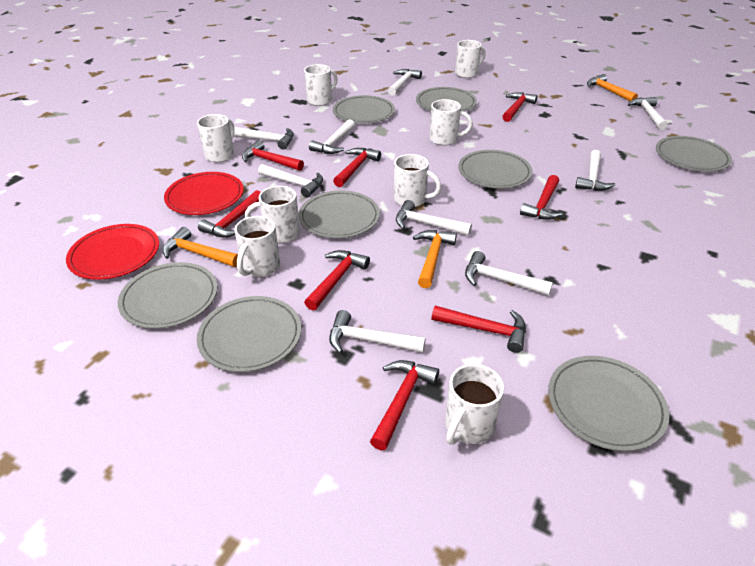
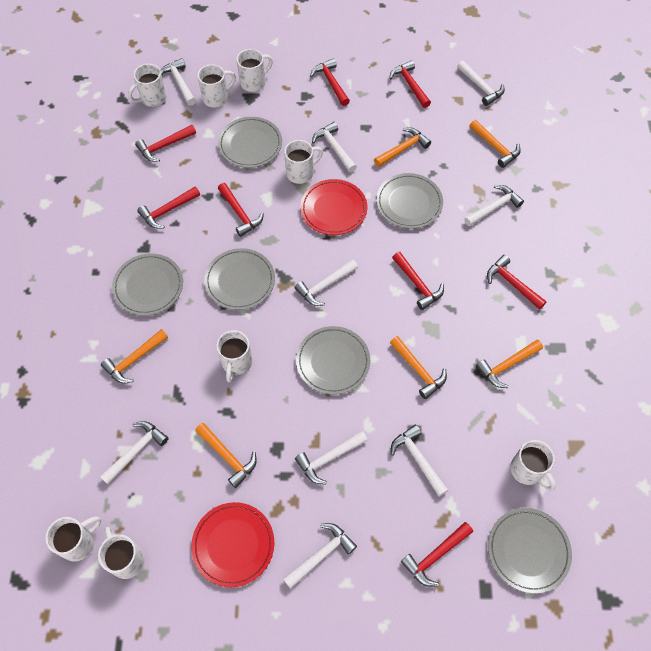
grey plate: [118,262,217,329] [197,296,301,372] [298,190,380,238] [333,95,395,124] [416,87,477,112] [458,150,533,188] [548,356,669,451] [656,136,732,172] = 8 -> [112,253,183,316] [204,248,275,310] [218,117,282,168] [296,326,370,395] [376,173,443,229] [488,508,572,593] = 6
orange hammer: [163,227,238,267] [413,230,457,288] [587,74,638,101] = 3 -> [101,329,168,383] [195,423,257,488] [374,128,431,167] [390,336,447,399] [469,120,521,168] [476,340,543,388] = 6

